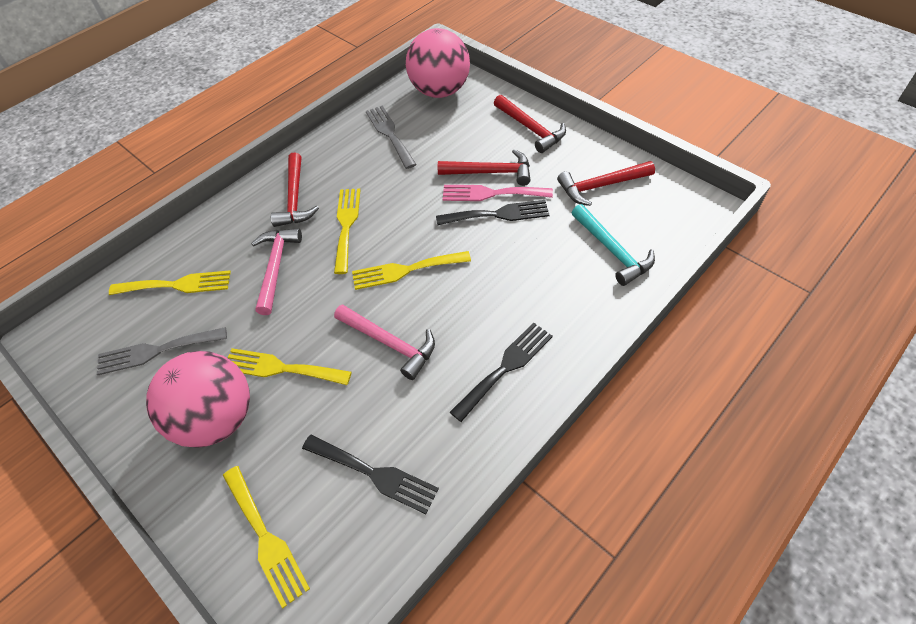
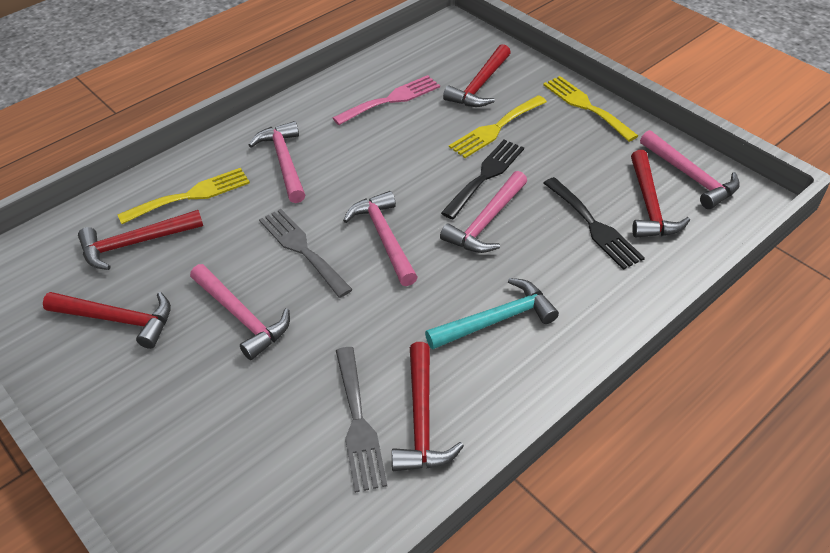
black fork: [302,435,439,514] [436,200,549,225] [450,322,553,422] = 3 -> [441,140,524,219] [543,177,645,270] = 2
pink ball: [146,351,250,448] [406,28,470,98] = 2 -> none = 0
pink hammer: [251,228,302,315] [334,304,435,380] = 2 -> [190,264,290,360] [249,121,305,203] [343,191,418,286] [440,171,527,253] [640,130,740,209] = 5
red hammer: [271,152,319,227] [438,149,531,186] [494,95,566,153] [557,161,655,206] = 4 -> [43,292,171,349] [78,210,203,270] [392,342,464,471] [443,44,511,107] [631,150,690,238] = 5
yellow fork: [109,270,231,295] [223,466,310,608] [228,348,352,385] [334,189,361,274] [352,251,471,290] = 5 -> [117,168,250,224] [449,95,547,158] [543,76,638,142] = 3

